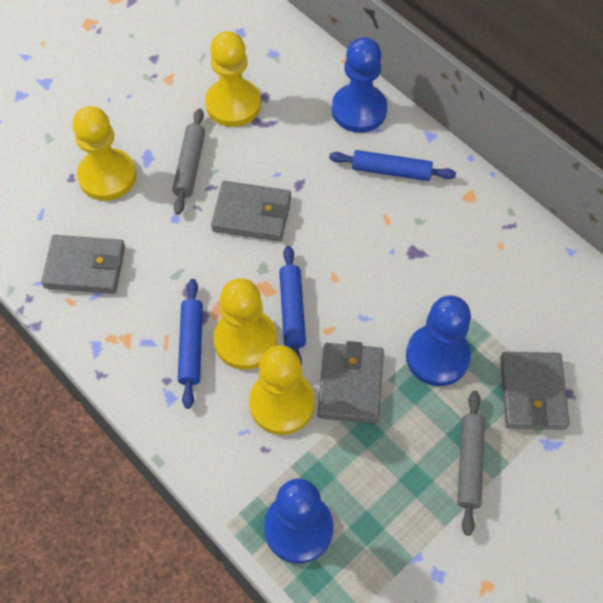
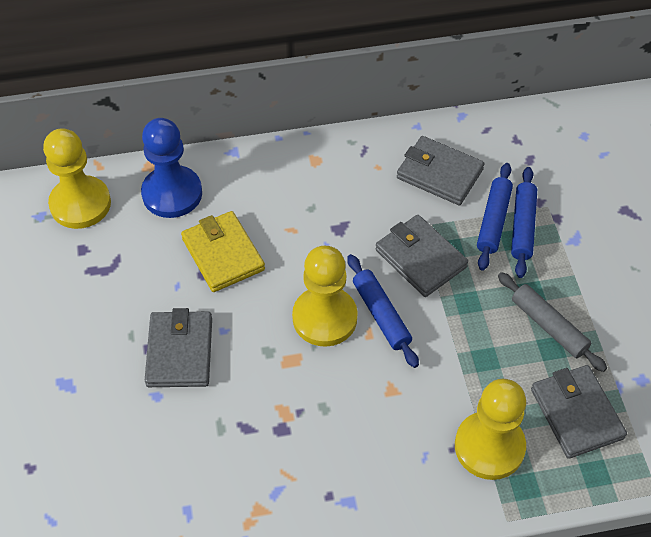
blue pawn: [264,479,333,564] [332,37,387,133] [406,295,471,386] = 3 -> [141,118,202,218] = 1
grey rolling pin: [172,108,205,215] [457,391,485,536] = 2 -> [498,272,607,372] = 1
yellow pawn: [72,106,136,201] [205,31,261,127] [213,278,277,370] [249,345,315,435] = 4 -> [43,128,111,229] [292,246,358,347] [455,379,526,480] = 3
yellow wallet: none = 0 -> [181,211,265,292] = 1

